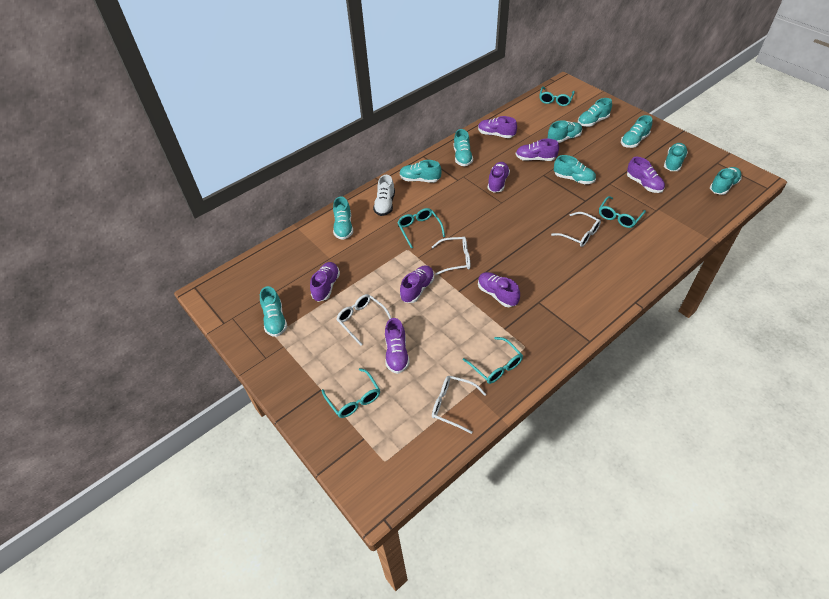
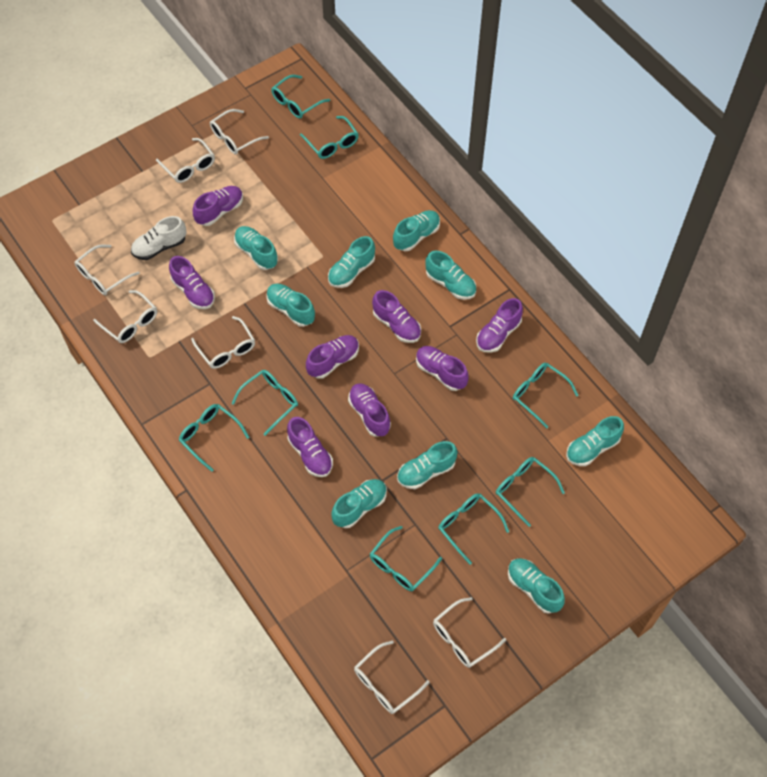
turquoise glasses: [322,368,380,418] [397,208,445,249] [463,337,523,384] [539,86,575,106] [599,196,646,228] = 5 -> [179,404,249,472] [231,370,298,436] [271,75,330,118] [300,116,359,159] [370,526,442,591] [438,493,509,565] [496,457,565,527] [513,363,579,429] = 8
turquoise shoe: [260,286,287,337] [333,197,353,240] [400,160,442,183] [454,129,473,166] [548,120,582,143] [554,155,596,184] [578,98,612,127] [621,115,652,148] [664,143,688,171] [710,167,742,195] = 10 -> [234,226,278,270] [266,284,315,327] [328,236,375,288] [331,479,387,528] [393,210,440,251] [397,441,458,489] [425,251,476,300] [508,558,565,614] [566,416,624,466] = 9
white glasses: [336,294,391,345] [432,237,470,275] [432,375,486,434] [551,212,601,247] = 4 -> [75,244,140,295] [93,290,157,343] [156,138,215,183] [191,316,255,369] [210,109,269,154] [354,640,430,714] [433,597,506,668] = 7

